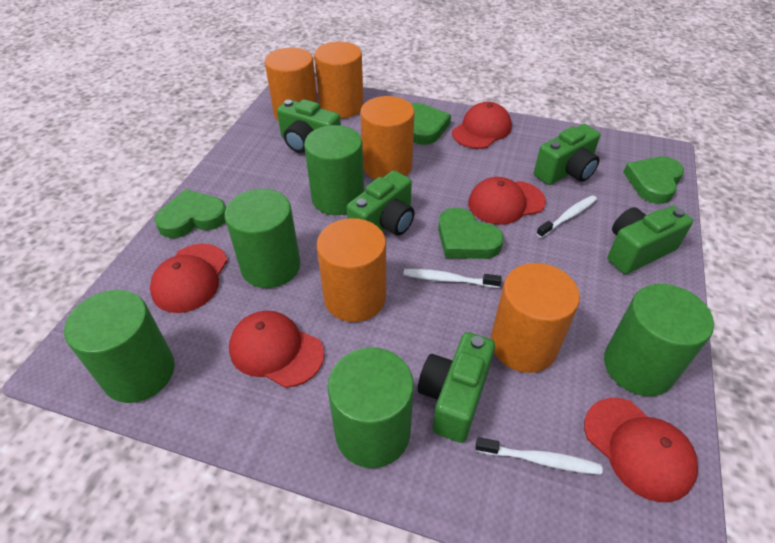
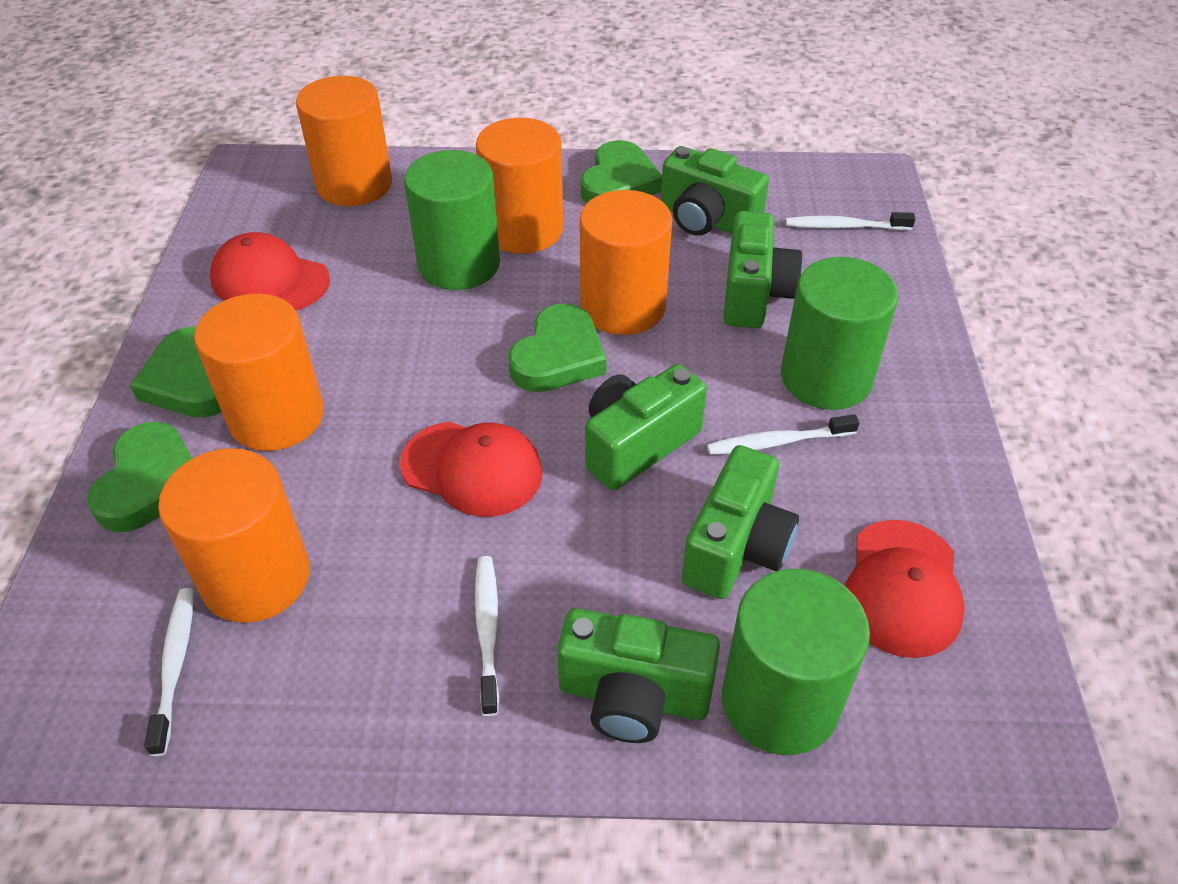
green cylinder: [64,290,175,403] [225,189,301,288] [304,125,364,215] [328,348,414,468] [604,284,714,396] = 5 -> [404,150,500,290] [722,569,870,755] [781,257,899,410] = 3
red cap: [150,244,227,313] [229,311,324,388] [452,102,512,149] [468,177,546,225] [584,398,698,502] = 5 -> [210,232,330,310] [400,422,542,517] [845,520,965,658] = 3
white toothbrush: [403,269,502,288] [475,437,603,475] [536,195,597,238] = 3 -> [144,588,194,756] [475,556,499,716] [707,414,860,455] [786,212,916,230] = 4

